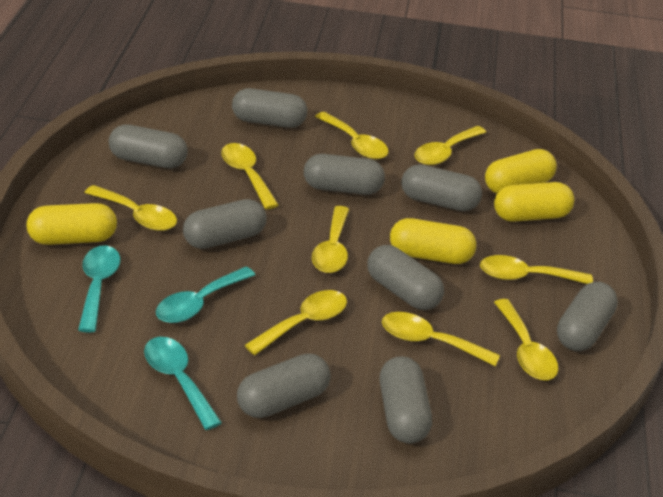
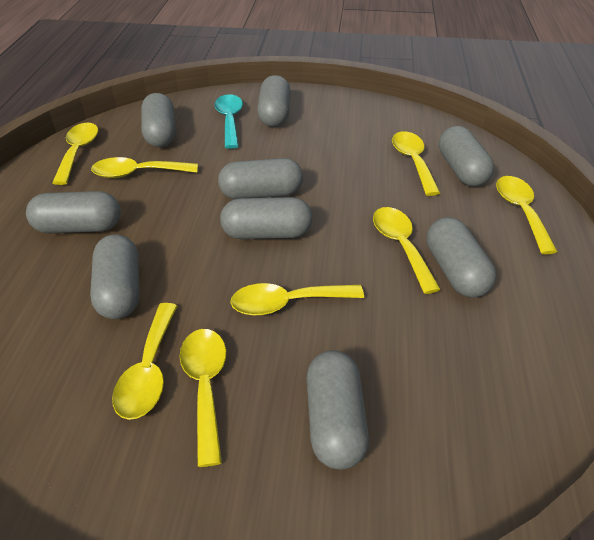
turquoise spoon: [78,245,120,333] [144,337,222,430] [156,266,255,323] = 3 -> [214,94,243,149] = 1
yellow capsule: [26,203,117,245] [390,218,476,264] [485,149,557,193] [494,182,574,222] = 4 -> none = 0
yellow spoon: [84,185,177,231] [221,143,279,209] [245,290,347,355] [312,206,349,273] [315,112,389,159] [382,312,500,366] [414,126,486,165] [480,255,593,284] [494,299,558,380] = 9 -> [52,123,98,185] [91,157,198,178] [112,303,177,420] [180,329,226,467] [230,283,364,316] [373,207,441,294] [392,131,440,196] [496,176,558,254] = 8

